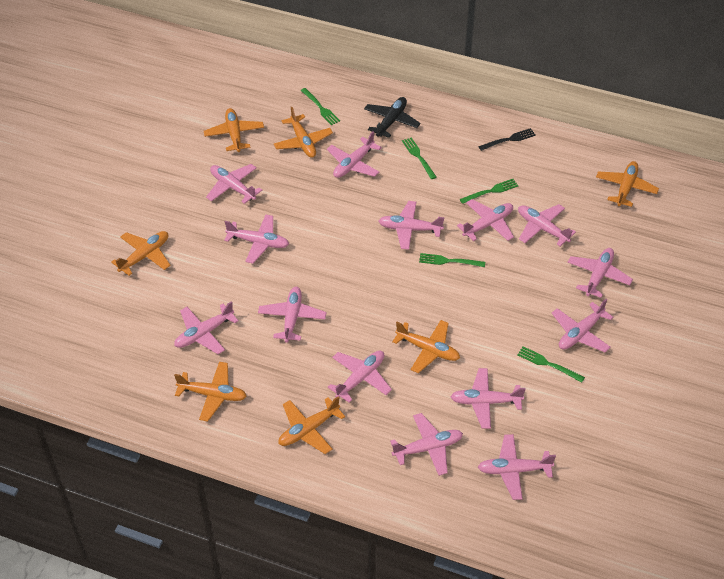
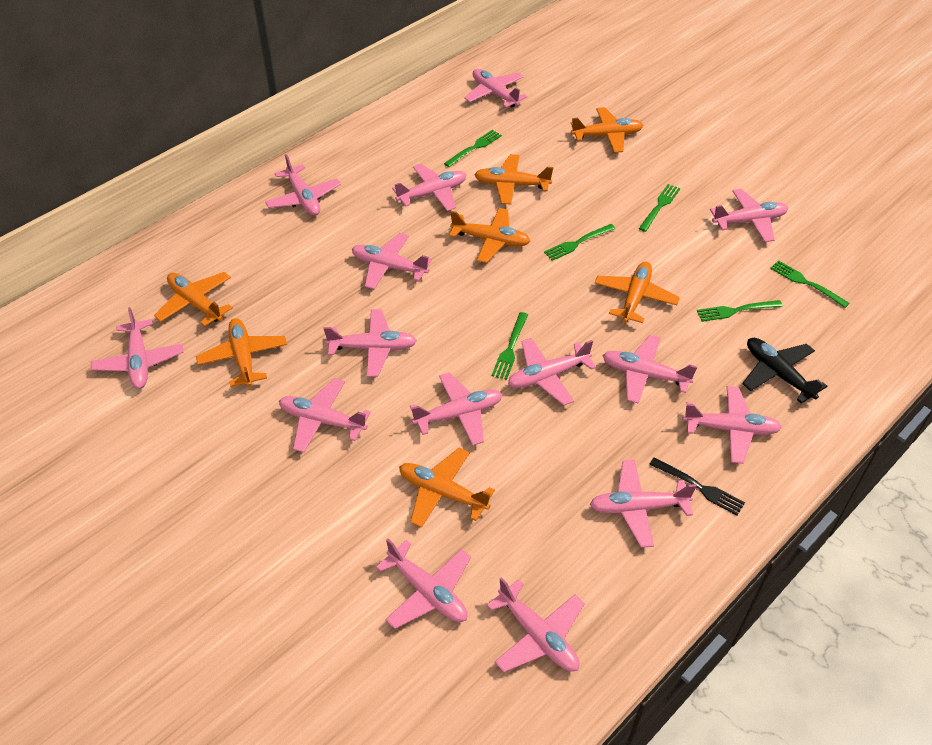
green fork: [301,88,340,125] [402,137,437,179] [419,253,485,267] [460,179,518,204] [517,346,585,383] = 5 -> [444,130,502,167] [492,312,528,380] [544,224,616,261] [639,184,680,232] [697,300,783,322] [770,260,850,308] = 6
pink plane: [174,301,239,354] [206,164,262,204] [224,215,289,264] [258,287,326,343] [327,131,382,178] [328,350,392,403] [379,201,444,250] [390,413,463,476] [451,368,526,429] [457,199,514,241] [478,434,556,500] [518,204,576,246] [552,299,614,352] [568,248,633,298] = 14 -> [91,307,184,389] [265,154,341,216] [279,378,371,453] [323,309,417,377] [352,233,432,289] [376,539,471,629] [392,164,466,211] [410,372,502,446] [464,69,528,108] [487,577,585,672] [508,338,596,406] [590,460,697,548] [602,335,697,404] [683,386,782,464] [710,189,788,242] = 15

